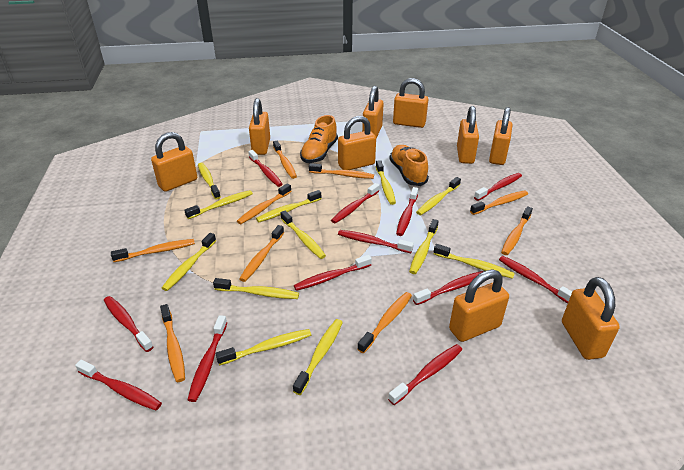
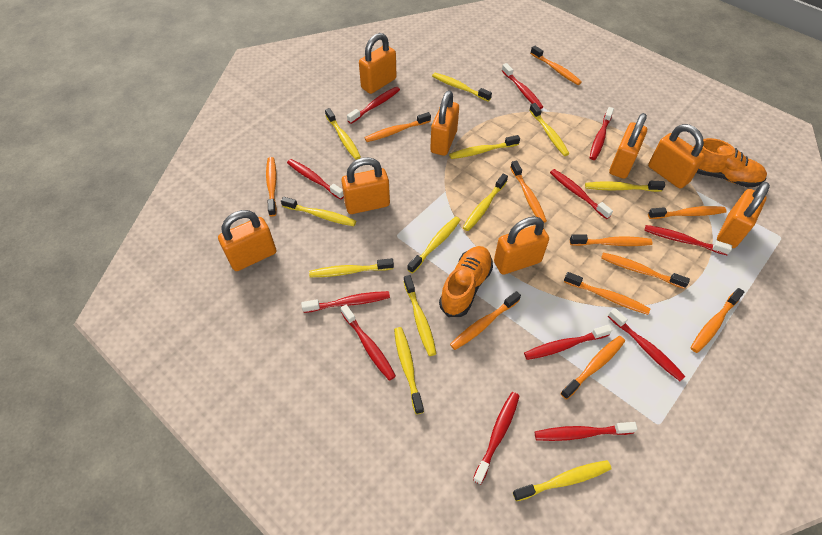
orange padlock: [151,132,197,192] [249,98,270,155] [338,116,376,170] [362,86,384,139] [393,78,428,128] [449,270,509,342] [457,106,479,164] [489,107,513,165] [562,277,620,360] = 9 -> [218,210,276,271] [341,157,390,214] [359,33,397,94] [430,90,459,156] [494,216,549,275] [609,113,647,179] [648,124,705,189] [717,182,770,248] = 8
orange toothbrush: [111,239,195,262] [160,304,185,382] [237,183,291,224] [239,225,284,282] [273,141,297,179] [309,163,374,179] [357,292,412,353] [470,190,528,215] [501,206,533,255] = 9 -> [266,157,277,216] [365,112,431,142] [450,291,521,350] [510,161,547,223] [530,46,582,85] [560,336,625,400] [564,272,650,315] [570,235,652,246] [601,253,690,289] [648,206,727,219] [690,288,744,353] = 11

